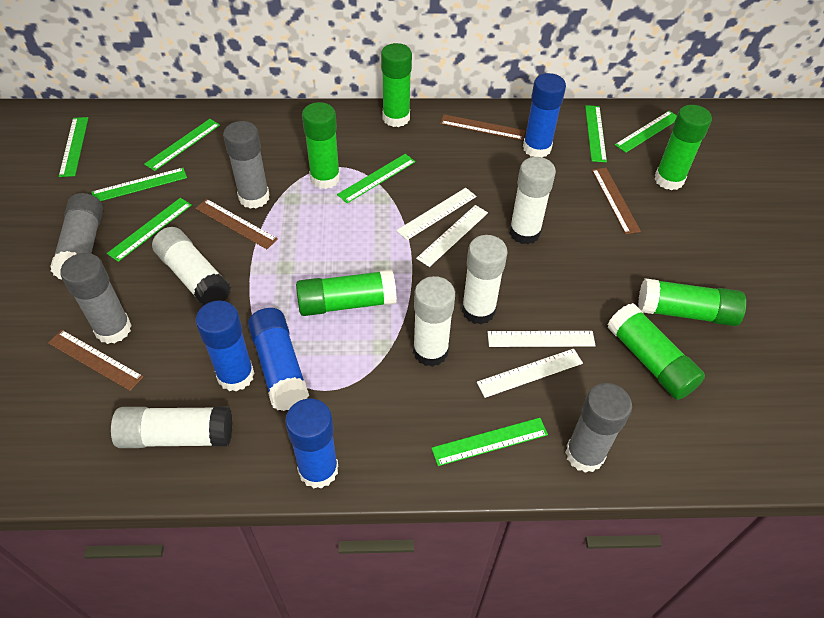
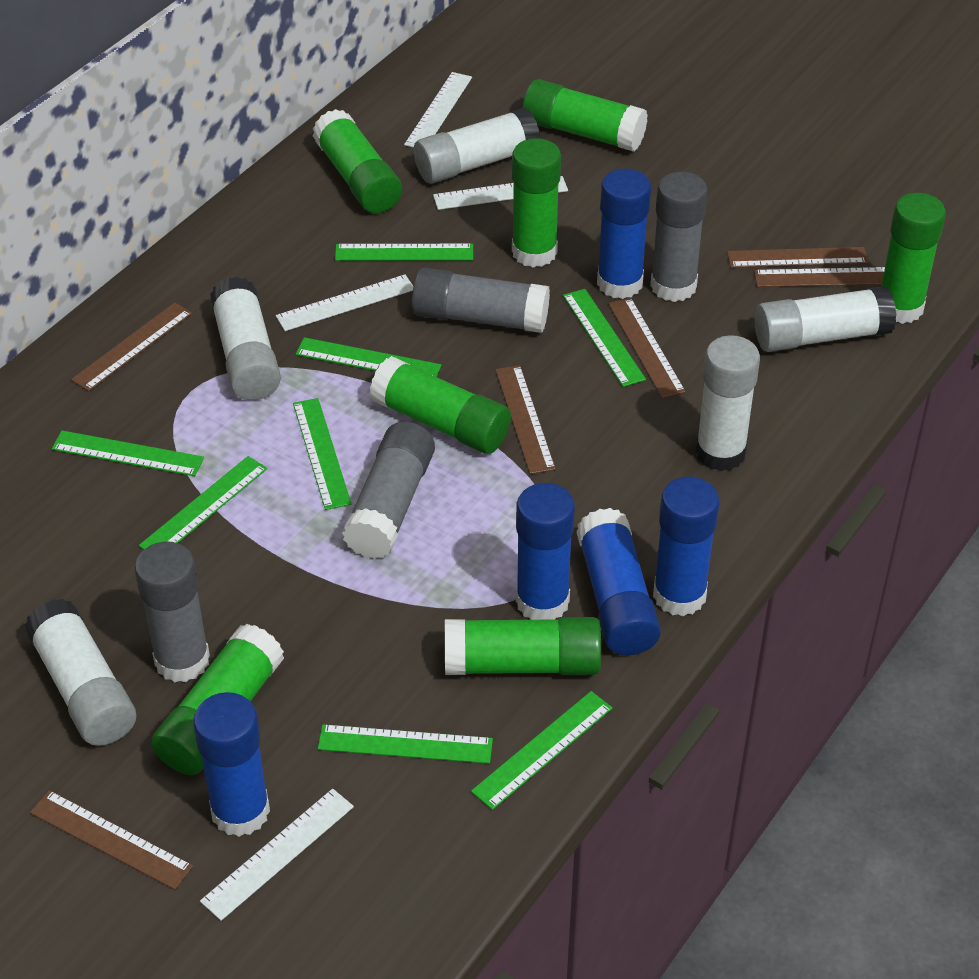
blue glue stick: [196,301,254,392] [248,308,309,411] [285,398,338,489] [523,73,566,157] = 4 -> [193,692,270,837] [516,483,575,620] [576,508,661,655] [597,169,651,299] [653,477,719,616] = 5
brown ruler: [48,330,144,391] [195,199,278,249] [440,114,525,140] [592,168,641,234] = 4 -> [30,790,193,890] [71,302,192,391] [496,365,556,474] [608,298,686,398] [727,247,868,268] [754,267,885,287] = 6
green glue stick: [296,269,397,316] [302,102,340,189] [381,43,412,127] [607,303,705,400] [638,278,746,326] [655,105,712,190] = 6 -> [151,624,284,775] [313,109,402,213] [370,356,511,454] [445,617,601,675] [512,138,561,267] [523,79,648,152] [881,193,946,324] = 7

